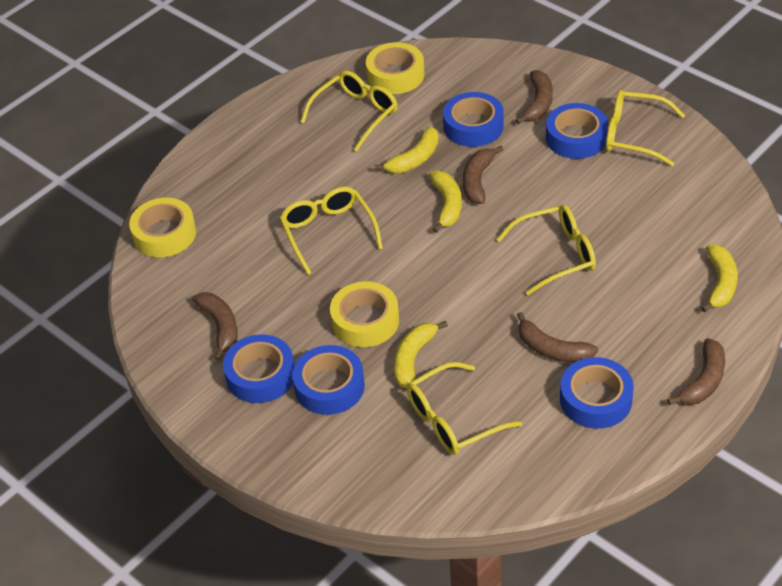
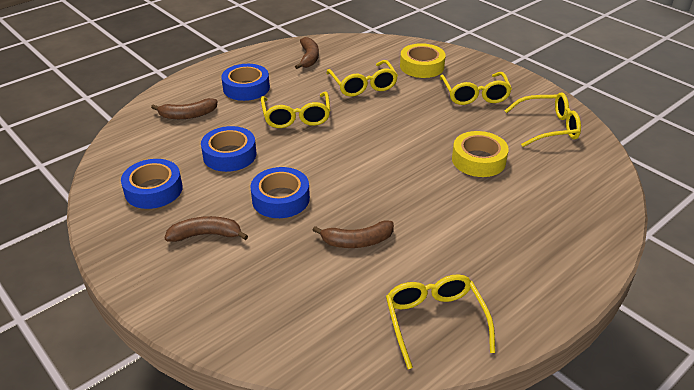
blue tape: [223,334,294,403] [292,345,365,415] [443,92,504,147] [546,103,608,159] [560,357,634,429] = 5 -> [121,159,183,209] [201,126,256,172] [221,64,270,101] [250,167,310,218] = 4
brown banana: [192,292,238,361] [463,146,503,204] [516,70,553,124] [517,312,598,363] [667,338,725,405] = 5 -> [151,98,217,119] [164,216,248,242] [295,37,319,69] [313,220,394,248] = 4
yellow banana: [375,126,439,173] [394,321,448,389] [429,170,462,233] [701,244,738,312] = 4 -> none = 0
yellow tape: [129,198,196,257] [330,281,399,347] [366,42,425,94] = 3 -> [400,43,446,78] [452,131,509,177] = 2

